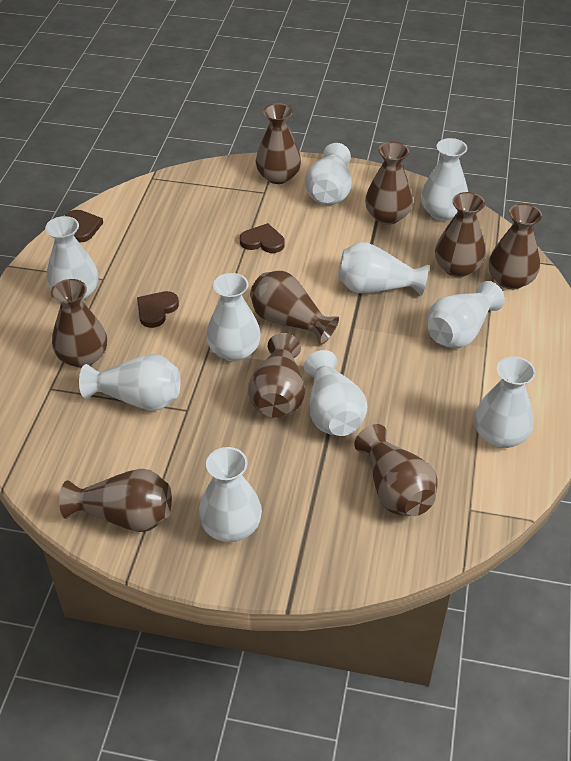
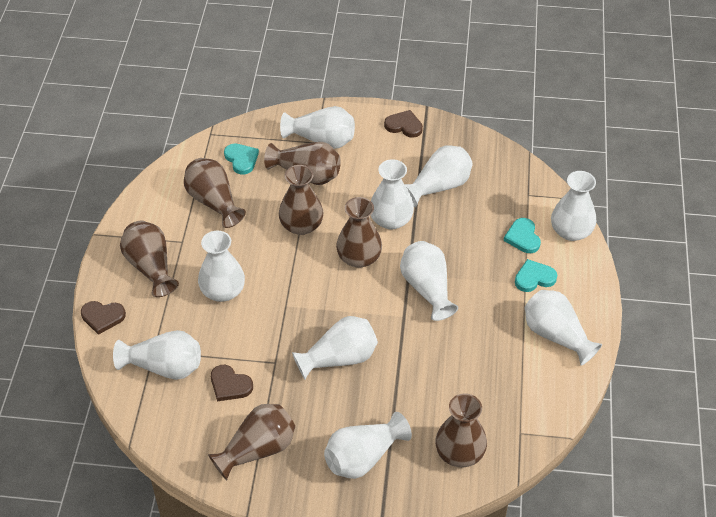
brown vase: [51,279,107,368] [59,469,172,532] [248,333,305,418] [250,271,339,345] [256,103,301,184] [354,424,437,516] [365,142,413,225] [435,192,486,277] [489,204,542,289] = 9 -> [120,221,179,297] [184,158,246,228] [208,404,295,480] [264,142,341,185] [279,165,323,235] [336,197,382,268] [435,393,487,467] = 7
turquoise heart: none = 0 -> [224,144,259,174] [504,218,541,253] [515,259,557,292] = 3

